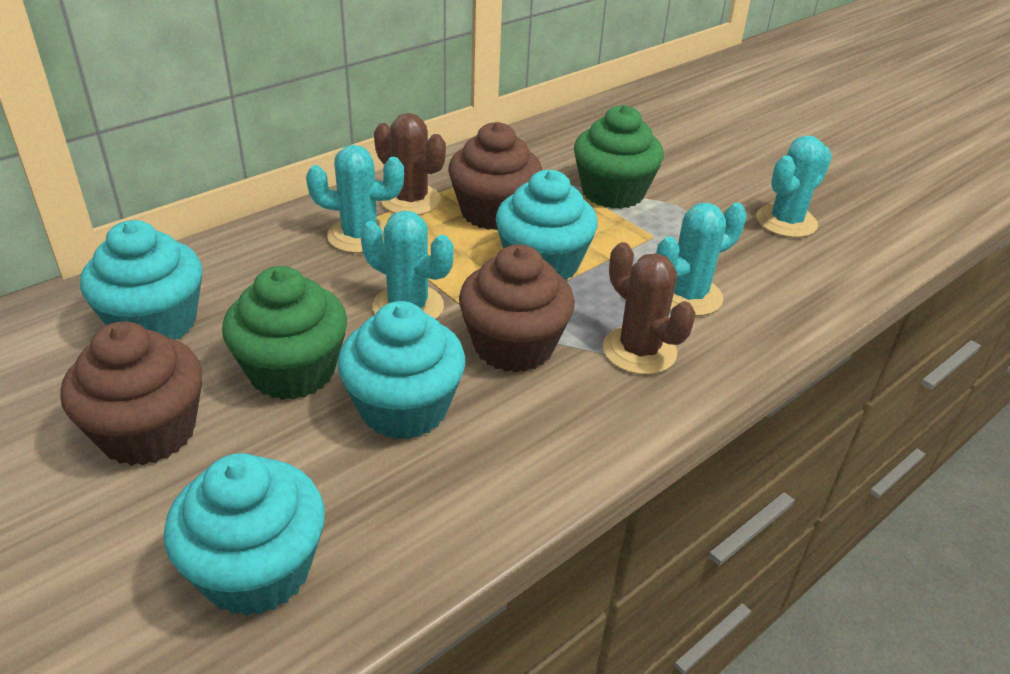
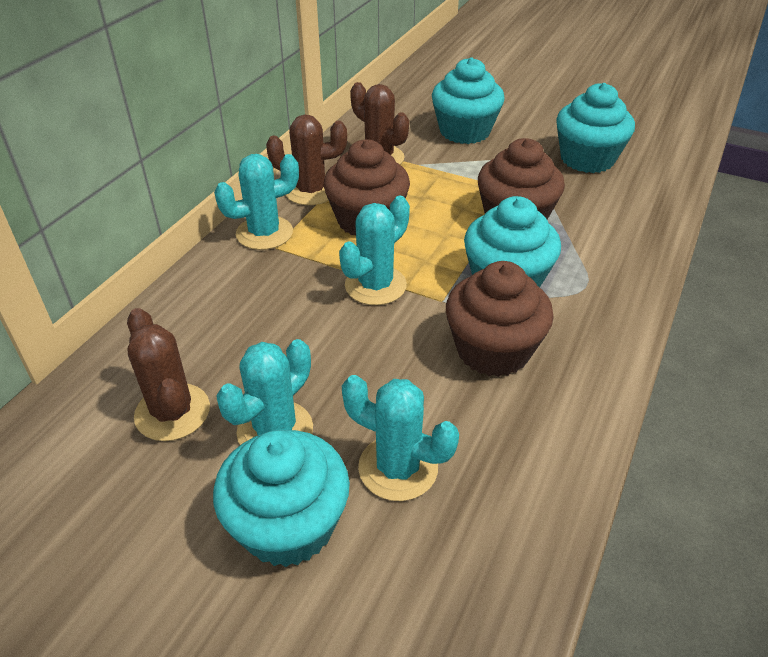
brown cactus: [374,113,446,215] [603,242,696,375] = 2 -> [127,308,210,441] [266,115,347,205] [350,82,409,164] = 3
green cupcake: [222,266,347,400] [574,105,664,209] = 2 -> none = 0

